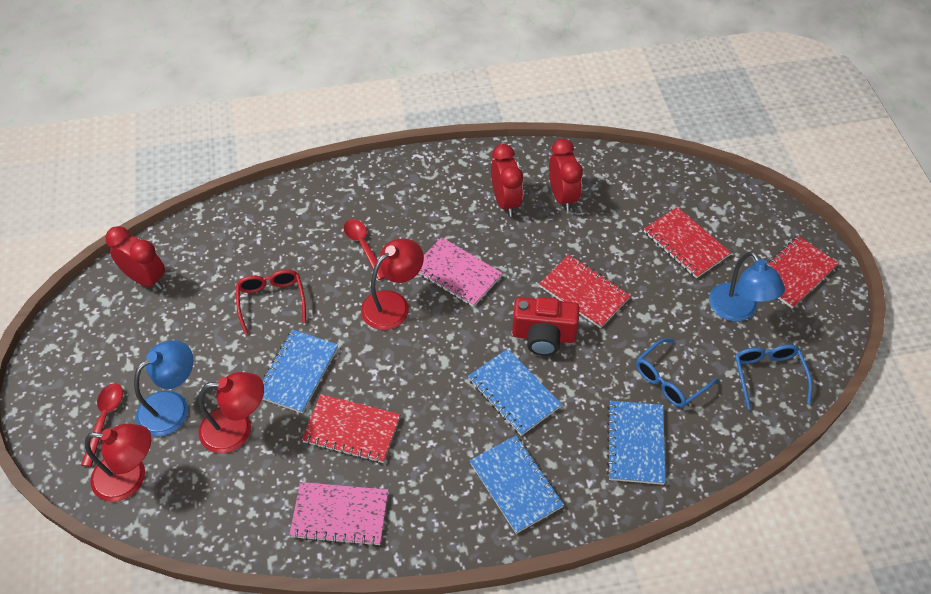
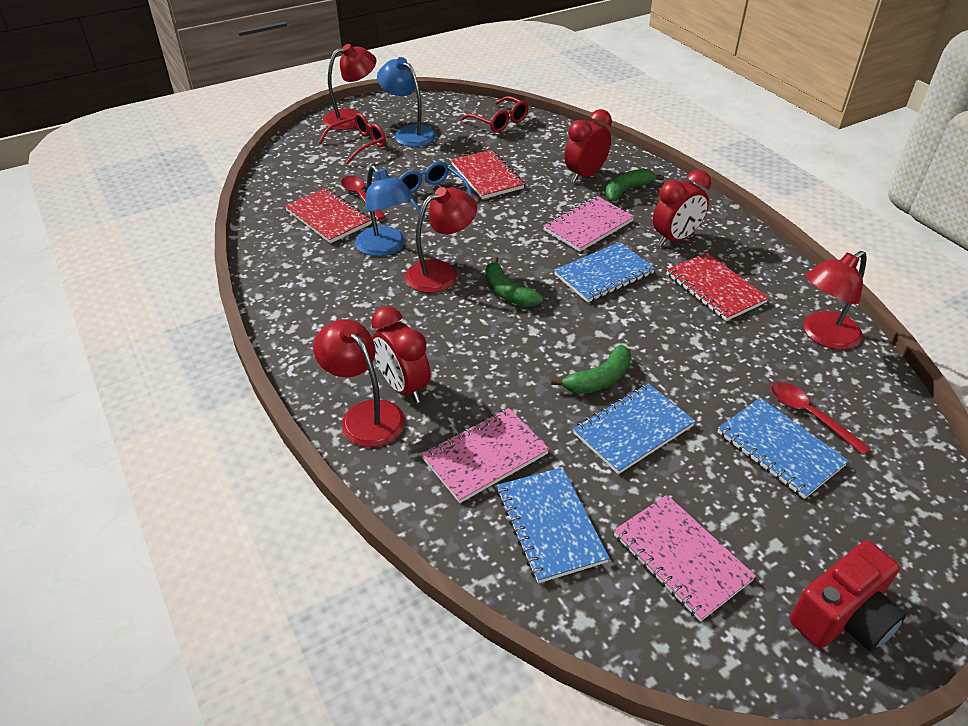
blue glasses: [636,338,719,407] [735,345,812,410] = 2 -> [399,161,473,219] = 1
green banana: none = 0 -> [485,256,543,307] [551,345,631,394] [605,169,664,202] = 3
pink notebook: [289,482,388,546] [418,237,502,307] = 2 -> [421,408,549,503] [543,196,635,252] [614,495,756,622] = 3
red glasses: [236,270,306,334] = 1 -> [319,113,386,165] [461,96,529,133] = 2
red lamp: [85,424,151,502] [199,372,264,453] [361,239,424,330] = 3 -> [313,319,405,447] [323,44,377,130] [405,187,477,293] [803,251,867,350] = 4
red notebook: [302,394,401,463] [539,255,631,328] [644,207,731,278] [767,236,838,309] = 4 -> [285,188,371,243] [451,150,525,199] [666,253,769,321] = 3

